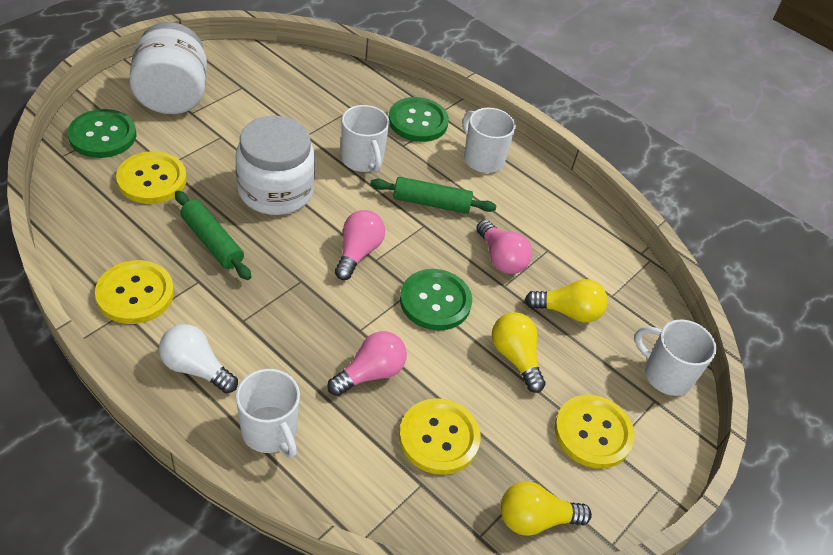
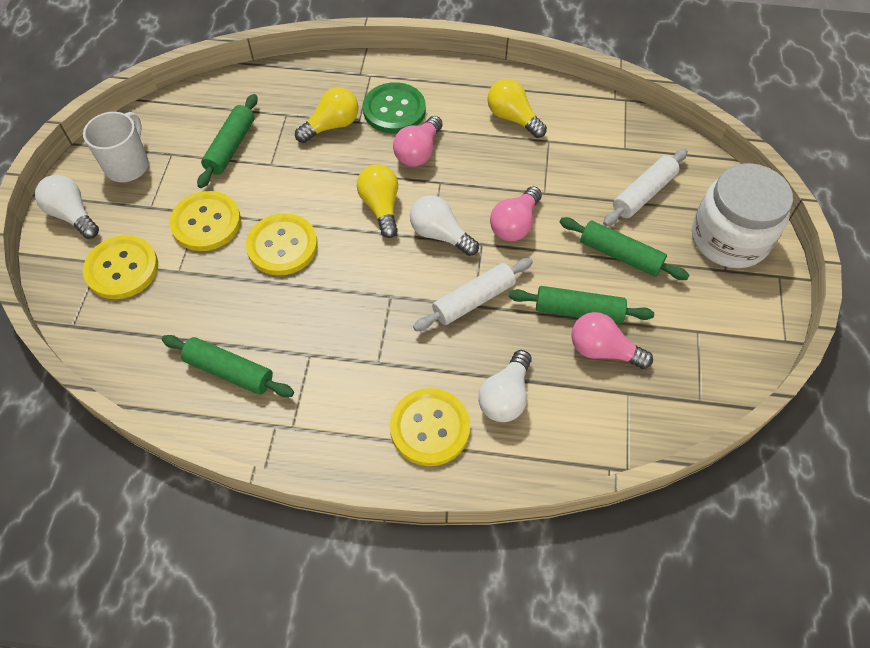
green button: [68,109,137,158] [389,97,449,142] [400,269,472,330] = 3 -> [363,82,426,134] = 1
green rolling pin: [175,190,251,280] [370,177,497,214] = 2 -> [162,335,294,397] [197,94,258,188] [509,286,654,324] [560,217,689,280] = 4
white jar: [129,22,207,114] [236,116,315,215] = 2 -> [692,163,793,268] = 1
white light bulb: [159,324,238,393] = 1 -> [35,175,99,239] [410,195,479,256] [478,350,531,422] = 3
white mug: [236,369,300,458] [341,105,389,173] [463,108,516,173] [634,319,717,396] = 4 -> [83,112,149,182] = 1
white rolling pin: none = 0 -> [413,258,533,331] [603,149,688,226] = 2

